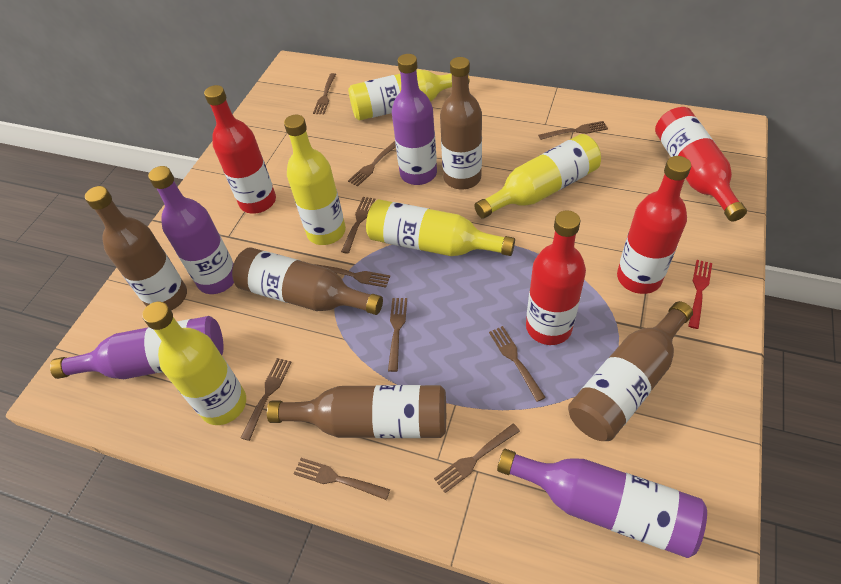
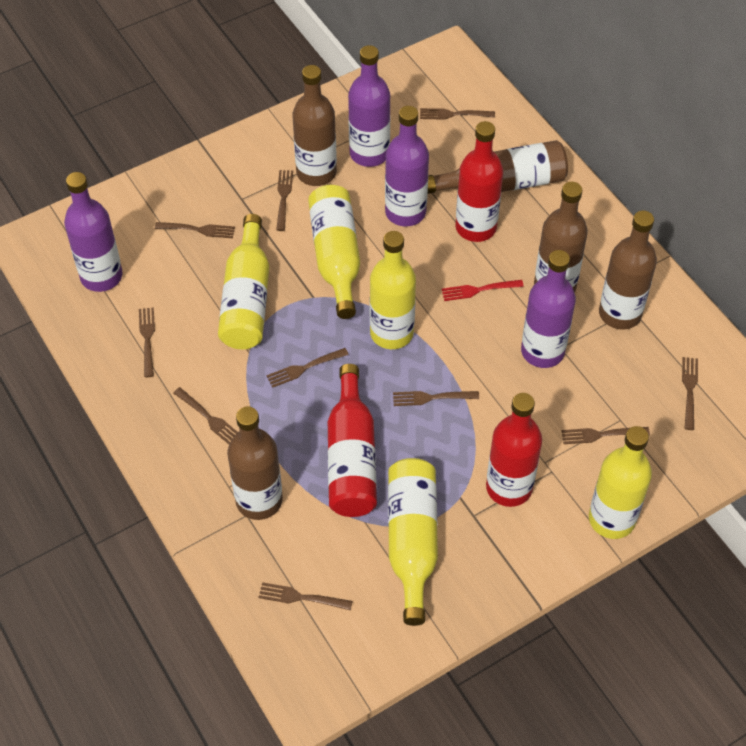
red bottle: [204,85,276,214] [526,210,586,345] [617,156,691,294] [655,107,747,221] = 4 -> [328,364,377,517] [455,121,503,242] [486,393,542,507] = 3

